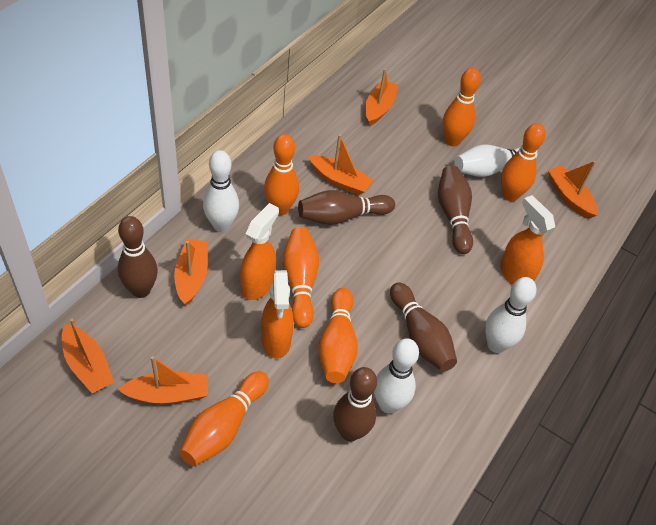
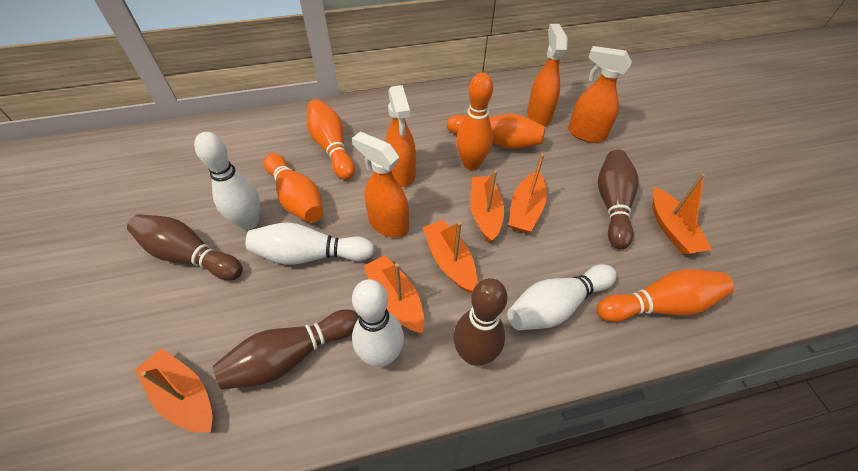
brown bowling pin: [118,216,158,298] [298,190,395,225] [333,367,377,441] [390,282,457,372] [438,165,473,254] = 5 -> [127,214,243,280] [213,309,359,390] [453,278,507,366] [598,150,639,249] = 4
orange bowling pin: [179,371,269,466] [264,134,299,215] [283,227,319,328] [318,288,358,383] [443,68,481,147] [501,123,546,201] = 6 -> [264,153,323,223] [307,99,355,180] [447,114,545,149] [456,73,493,170] [597,269,734,322] = 5
orange spray bottle: [240,203,279,300] [261,270,293,359] [500,195,555,285] = 3 -> [352,132,409,238] [385,85,416,187] [527,24,568,126] [568,46,632,143] = 4

